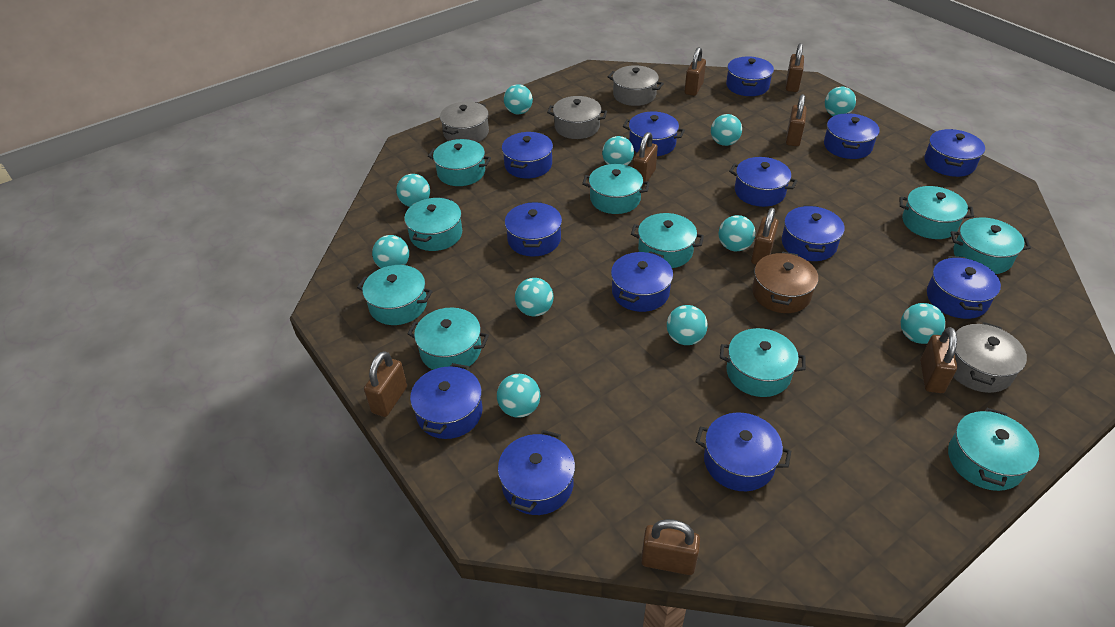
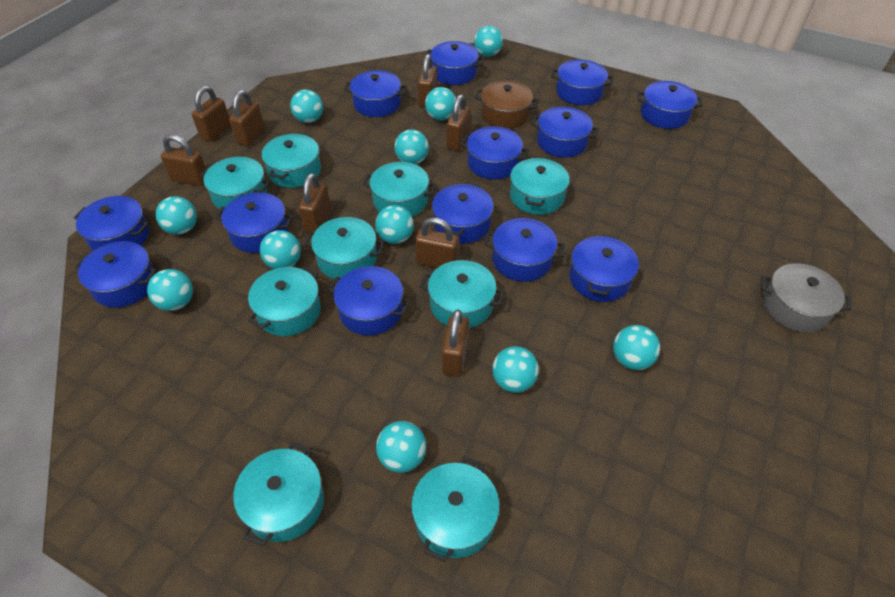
grey pot: [440,102,489,142] [547,96,607,139] [608,65,664,106] [953,322,1027,393] = 4 -> [761,263,851,332] = 1
turquoise pot: [357,265,433,325] [404,197,462,251] [408,308,489,370] [428,139,491,186] [582,164,650,214] [631,213,704,268] [720,328,806,397] [899,186,974,239] [948,408,1039,491] [951,217,1031,274] = 10 -> [200,157,270,209] [233,442,324,546] [248,266,321,336] [262,133,321,188] [304,217,384,279] [363,162,436,217] [411,456,500,562] [420,260,505,328] [510,157,570,215] = 9

